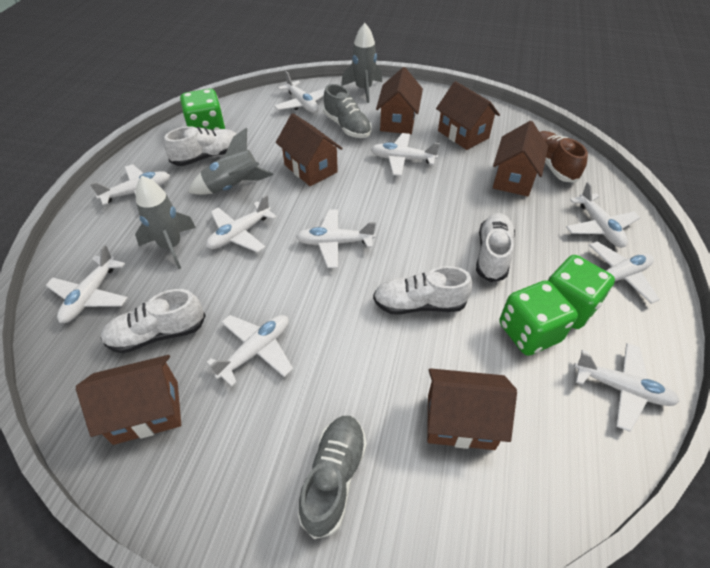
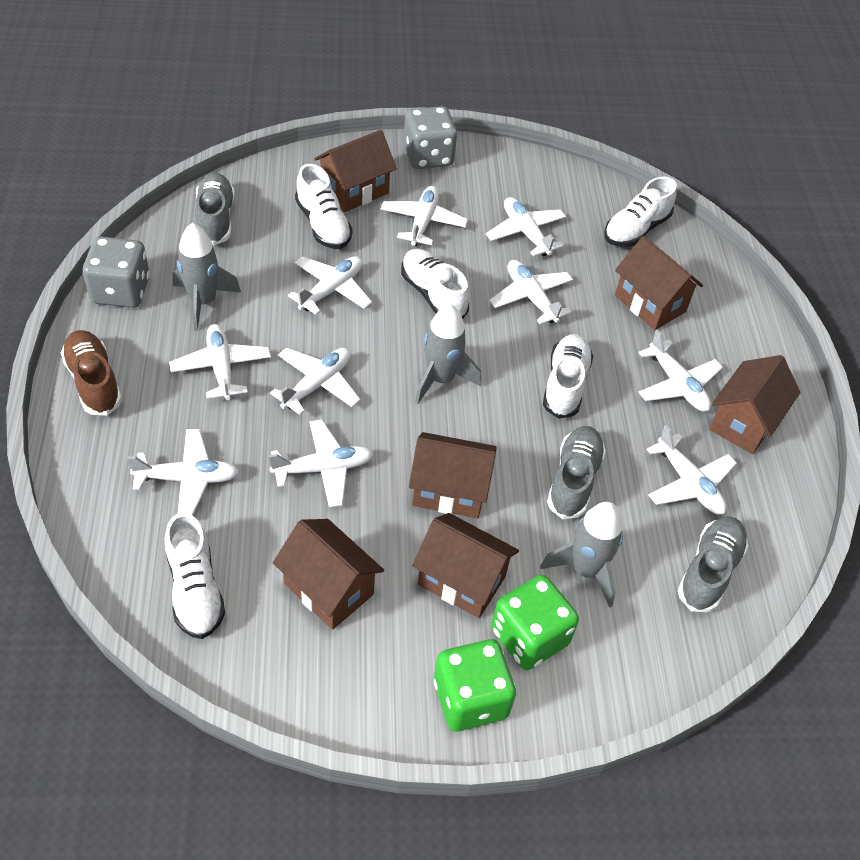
green dice: [180,89,225,130] [499,280,578,356] [548,255,615,329] = 3 -> [434,639,516,731] [491,575,579,670] = 2
grey dice: none = 0 -> [83,237,150,308] [403,106,457,169] = 2
grey shoe: [298,416,367,539] [323,84,372,138] = 2 -> [195,172,235,246] [547,426,606,519] [678,516,748,612] = 3
white shoe: [101,289,206,354] [164,126,237,166] [373,266,472,314] [476,213,515,282] = 4 -> [165,513,225,639] [295,164,353,249] [401,248,469,319] [543,334,593,419] [604,177,677,247] = 5

